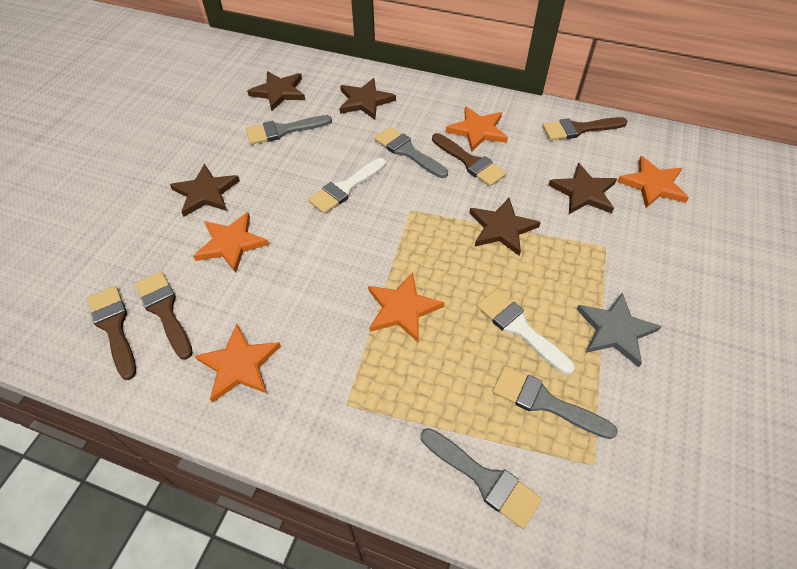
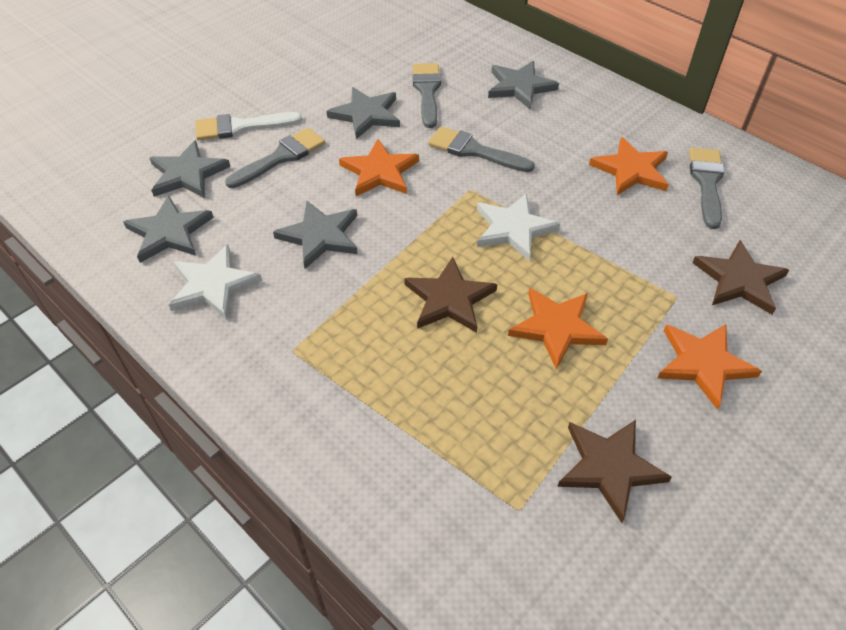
brown brush: [87,286,136,380] [135,271,193,360] [432,133,506,186] [542,117,628,140] = 4 -> none = 0
brown star: [170,164,240,217] [247,71,305,111] [339,78,396,120] [469,198,541,256] [548,163,617,214] = 5 -> [404,257,497,333] [557,420,672,523] [692,240,789,314] = 3
grey star: [576,293,662,367] = 1 -> [123,195,213,263] [150,140,231,198] [273,201,358,269] [327,87,400,139] [488,61,559,109] = 5
orange star: [193,212,269,273] [195,324,281,403] [368,272,444,342] [446,106,508,152] [617,156,689,208] = 5 -> [339,139,419,196] [508,288,608,370] [589,137,669,195] [657,324,762,409] = 4
white brush: [308,158,386,214] [477,289,575,375] = 2 -> [195,112,302,140] = 1
white star: none = 0 -> [169,245,262,320] [477,193,560,261] = 2

